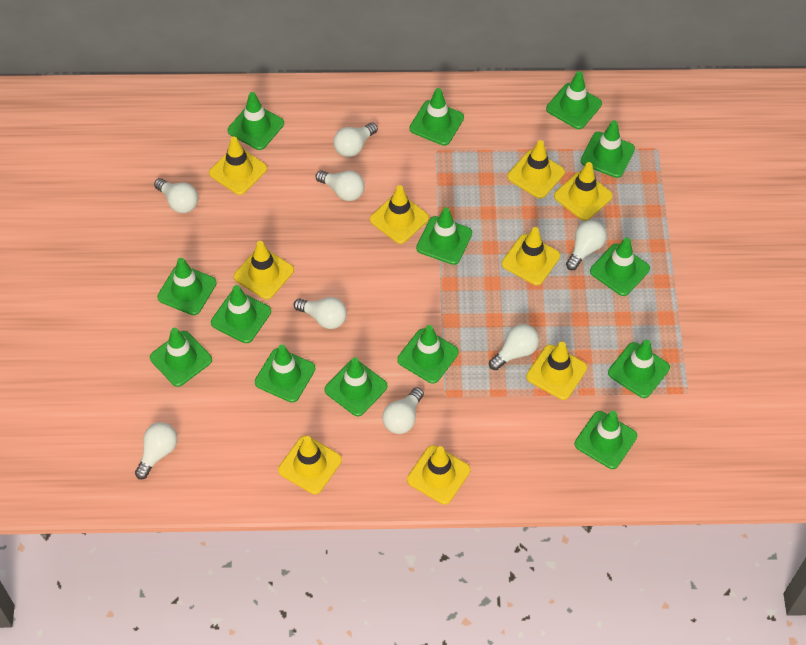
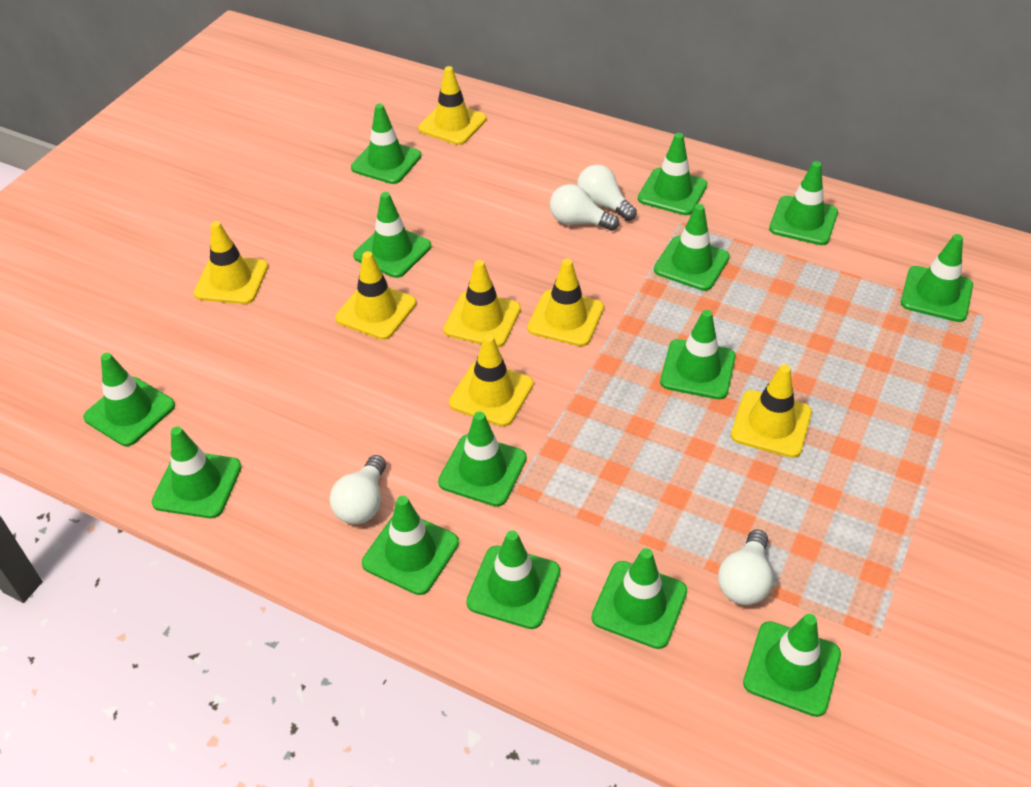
white light bulb: [135,422,178,479] [154,178,198,213] [294,297,347,329] [315,170,365,201] [333,122,378,157] [382,387,424,434] [489,324,539,370] [566,220,607,270] = 8 -> [330,455,386,524] [550,184,619,231] [577,165,637,221] [718,529,773,605] = 4
yellow traffic cone: [209,137,267,195] [234,241,294,300] [278,436,342,494] [370,185,429,244] [407,445,470,505] [502,227,560,285] [507,140,565,199] [526,342,587,400] [554,162,613,221] = 9 -> [194,221,268,304] [335,251,416,340] [418,66,486,145] [443,260,521,347] [449,334,533,427] [527,258,604,347] [731,364,812,458] = 7

